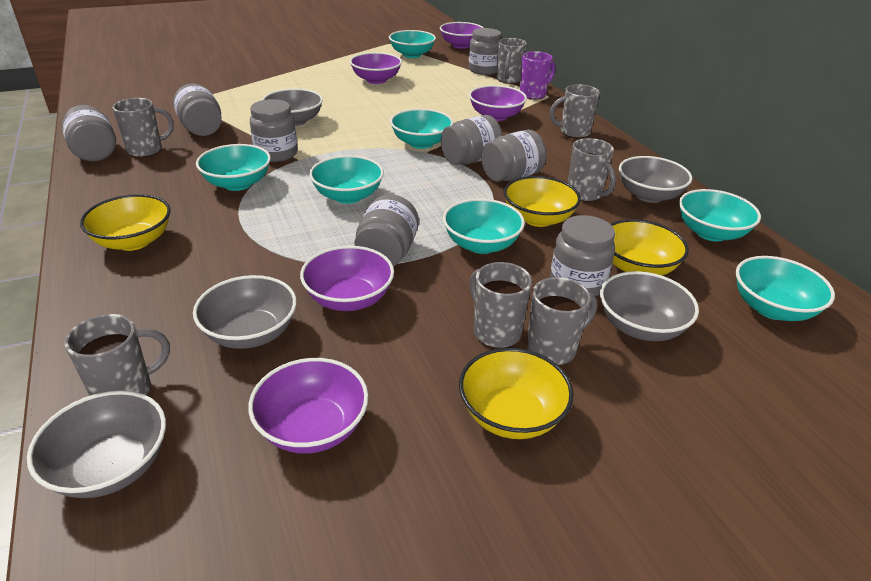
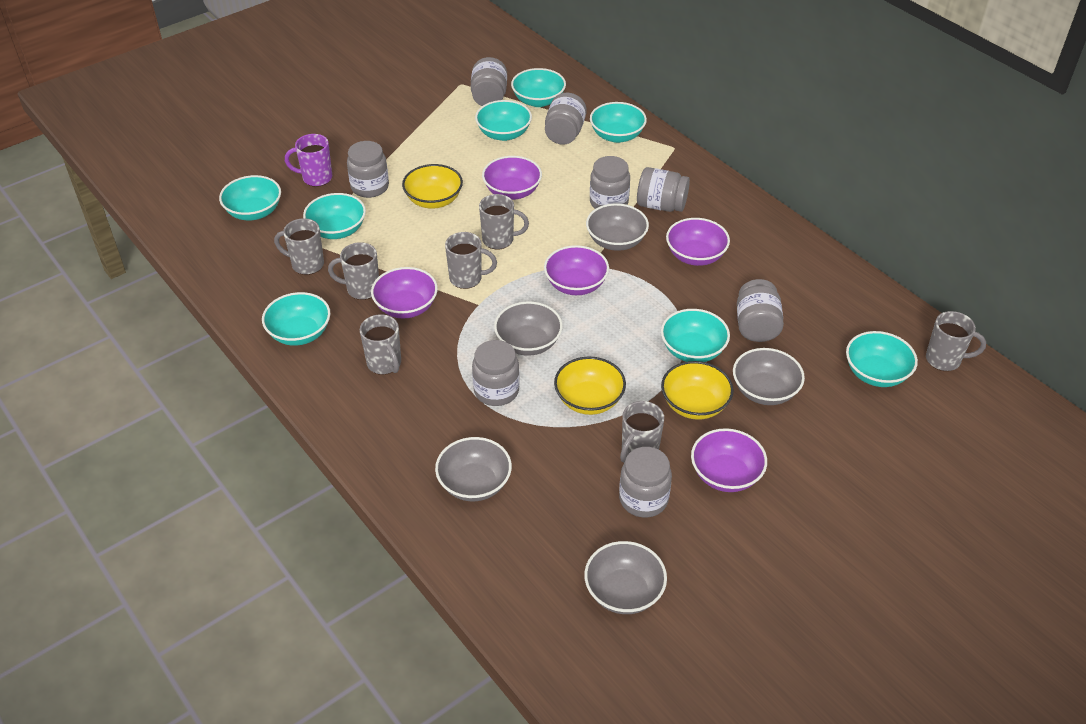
turquoise bowl: [196,144,271,191] [309,155,384,204] [389,30,436,58] [390,109,453,149] [443,198,525,254] [679,189,761,241] [736,256,835,321] = 7 -> [219,175,281,221] [262,292,330,346] [303,193,366,239] [475,100,532,141] [511,68,566,107] [590,102,647,143] [661,309,730,362] [846,331,918,387] = 8
yellow bowl: [80,194,171,251] [459,348,574,439] [504,176,581,227] [611,219,689,276] = 4 -> [402,164,463,209] [554,357,626,415] [661,361,734,420] = 3

